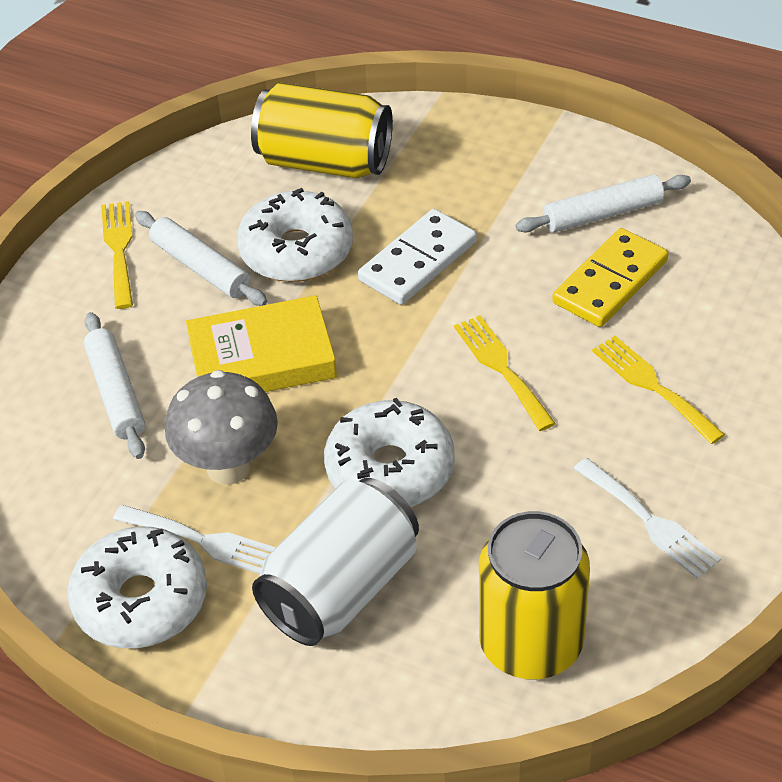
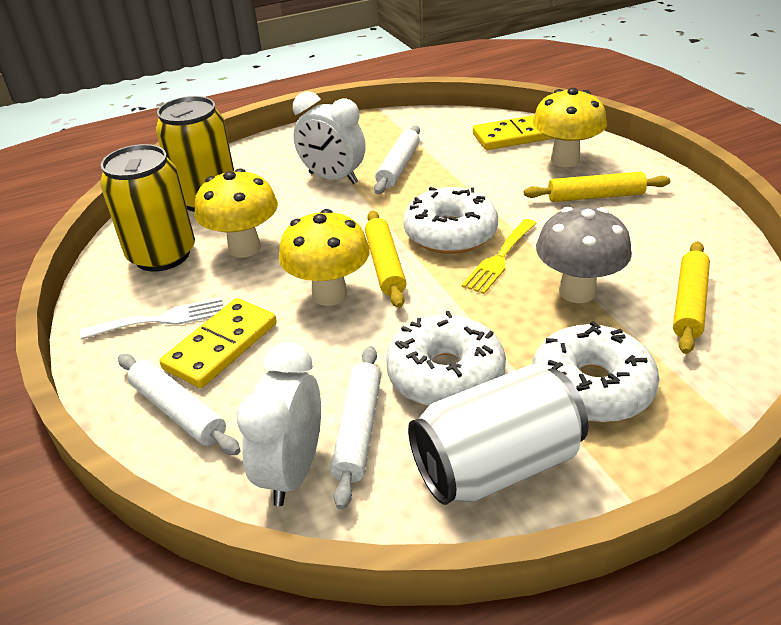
white clock: none = 0 -> [237,342,321,506] [293,91,366,184] = 2
white domino: [358,209,477,305] = 1 -> none = 0
white fork: [113,505,276,574] [574,458,721,579] = 2 -> [80,297,224,340] = 1
yellow book: [186,295,337,392] = 1 -> none = 0
yellow domino: [552,228,668,327] = 1 -> [159,298,277,388] [473,115,554,150] = 2
yellow fork: [101,201,133,309] [454,315,556,431] [592,336,725,444] = 3 -> [462,219,537,294] = 1
yellow mushroom: none = 0 -> [195,168,278,258] [279,209,370,306] [533,88,607,167] = 3
yellow rolling pin: none = 0 -> [365,210,406,308] [524,172,671,202] [673,241,710,354] = 3

